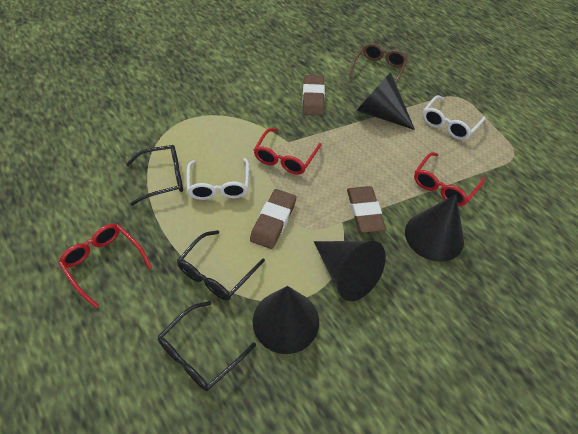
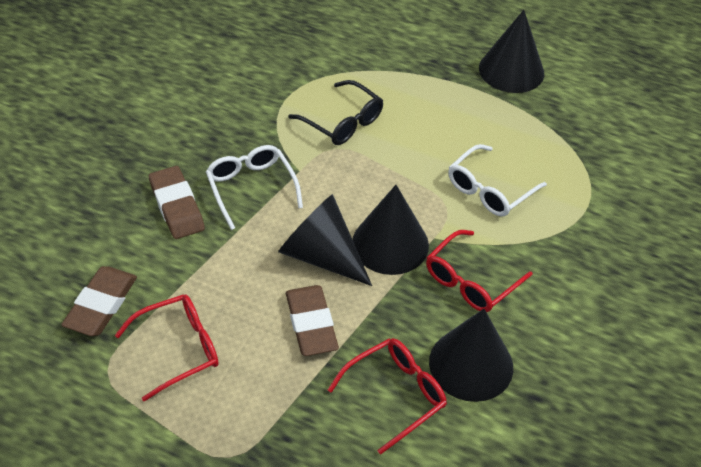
black glasses: [126,145,183,206] [157,301,256,392] [177,230,265,301] = 3 -> [288,80,383,145] = 1
brown glasses: [349,43,408,84] = 1 -> none = 0

